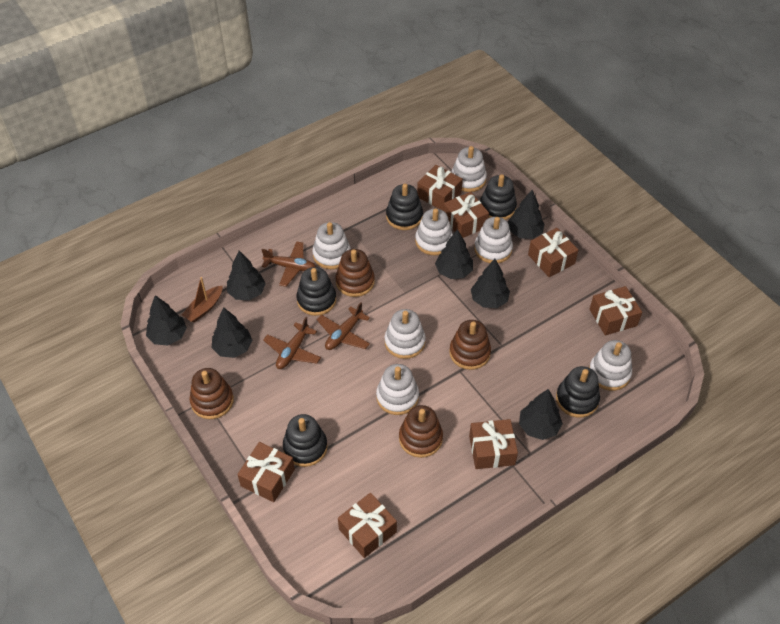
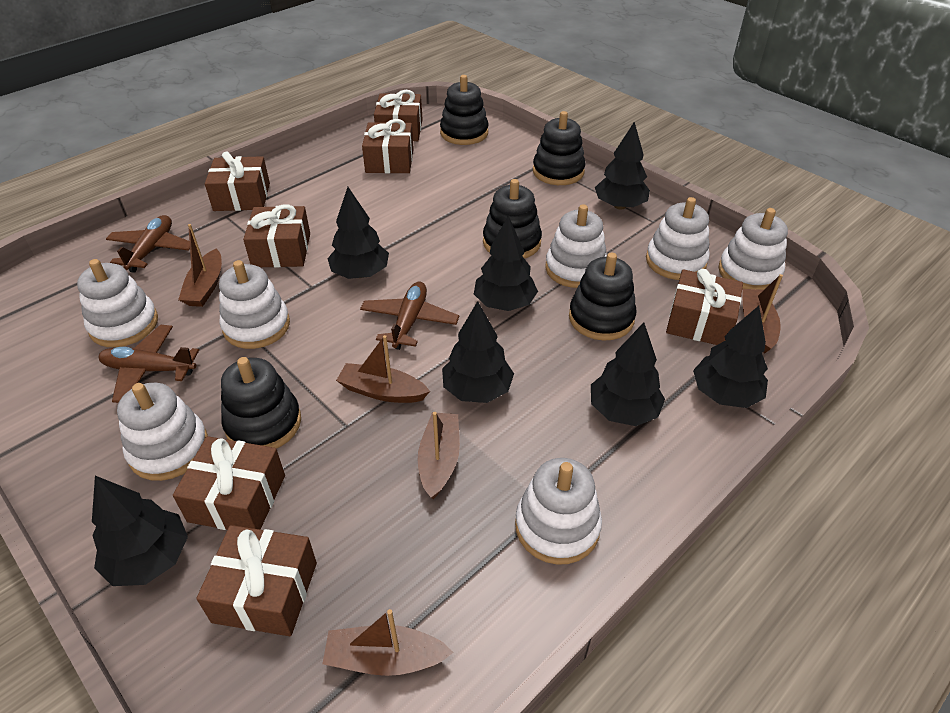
brown boat: [182,277,223,323] = 1 -> [178,224,222,307] [322,609,454,676] [336,335,430,403] [418,412,460,499] [742,274,783,354] = 5
brown stacking toy: [190,368,234,419] [336,249,375,297] [399,405,443,458] [449,320,491,370] = 4 -> none = 0

